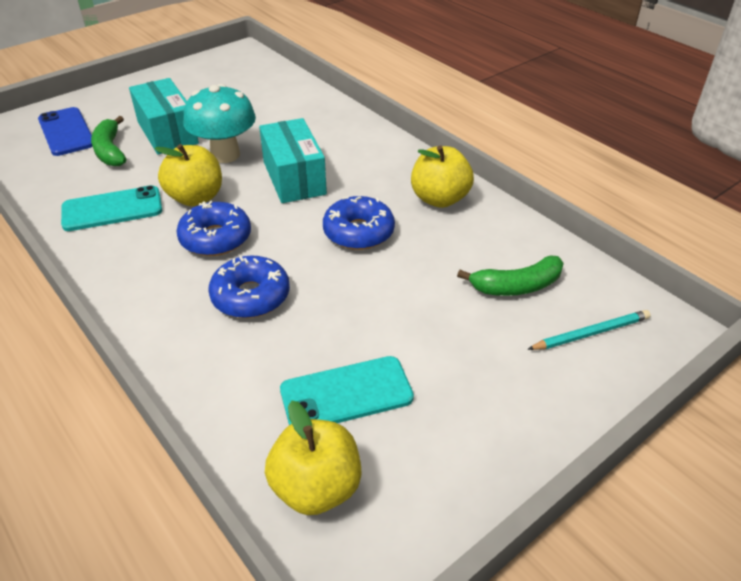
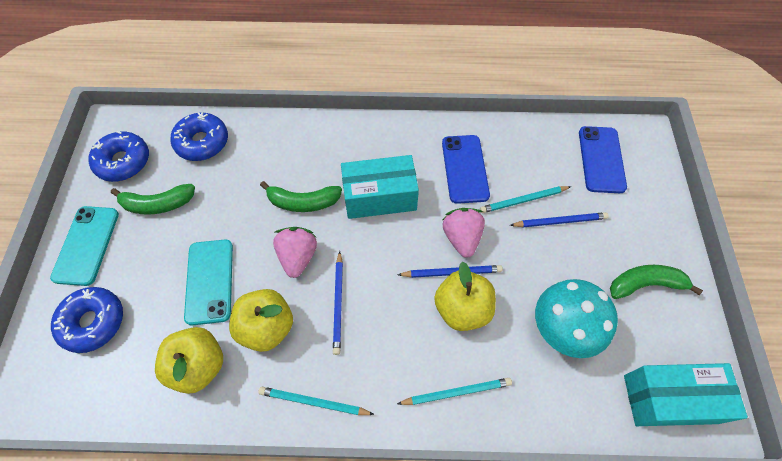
blue pencil: none = 0 -> [333,251,343,355] [398,265,503,278] [510,212,609,227] = 3
blue phone: [38,107,93,156] = 1 -> [442,135,490,204] [579,126,627,193] = 2
green banana: [91,116,126,166] [457,255,564,296] = 2 -> [111,184,195,215] [260,181,342,212] [610,265,703,299] = 3
pink strawberry: none = 0 -> [273,227,317,278] [442,208,485,258] = 2
turquoise pencil: [527,310,650,350] = 1 -> [258,387,374,415] [397,378,512,405] [480,186,571,213] = 3

